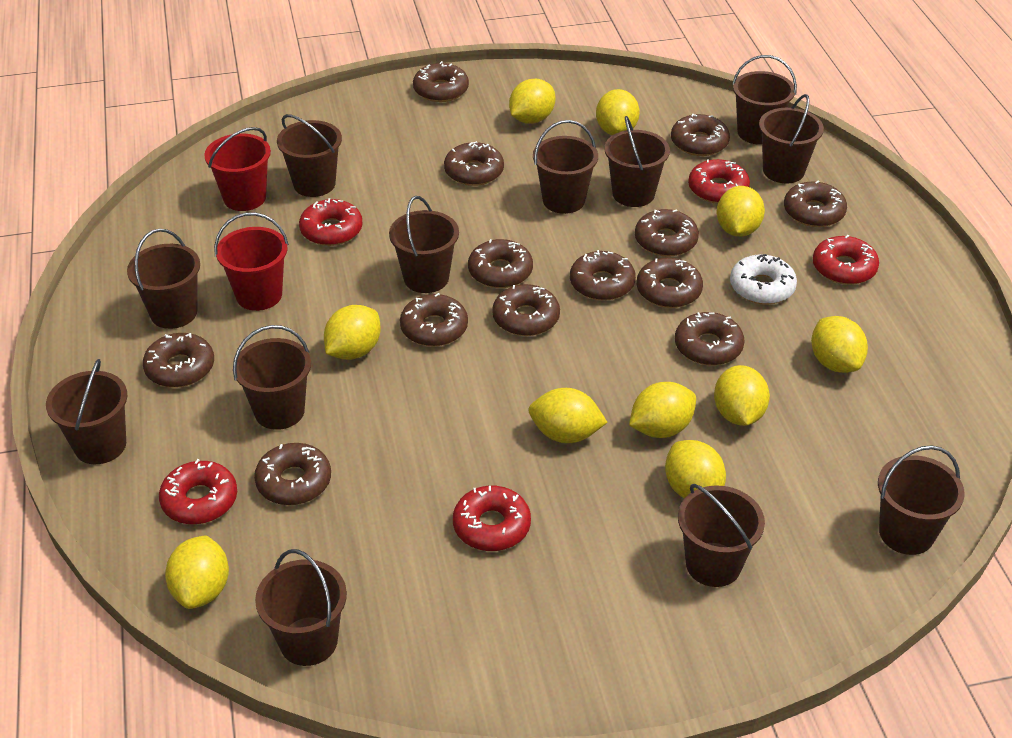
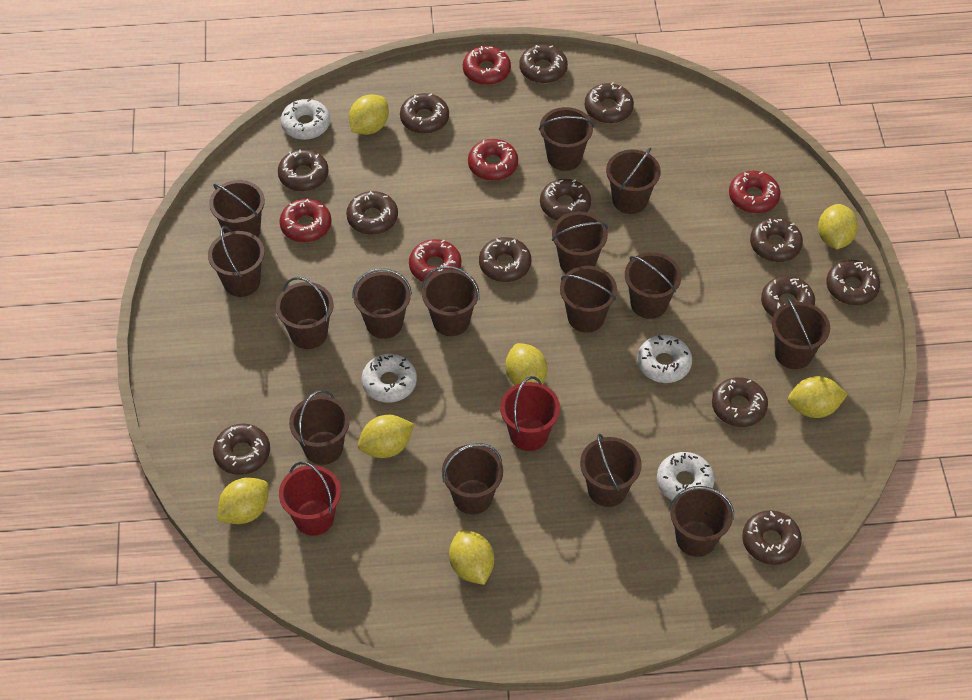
brown bucket: [46,359,127,464] [127,229,200,329] [233,325,311,430] [255,549,347,666] [277,114,342,197] [389,196,459,293] [533,120,598,214] [605,116,670,207] [678,484,765,587] [732,55,797,145] [759,94,824,183] [878,445,965,555] = 12 -> [208,226,265,297] [209,180,265,237] [276,277,334,349] [289,390,350,465] [352,268,412,339] [422,266,479,336] [442,443,503,514] [539,107,594,171] [552,212,608,274] [560,266,617,332] [580,434,642,507] [606,147,661,214] [625,252,681,319] [669,486,734,557] [772,298,830,369] = 15
white donut: [730,254,797,304] = 1 -> [281,99,330,140] [362,354,417,403] [637,335,692,383] [657,452,715,500] = 4
yellow lemon: [165,535,229,609] [324,305,381,360] [509,79,556,124] [529,388,608,443] [596,89,640,135] [629,382,696,438] [665,440,726,499] [714,365,770,426] [716,186,765,237] [811,316,868,373] = 10 -> [217,477,269,524] [349,94,389,135] [358,415,414,458] [449,530,494,585] [505,343,547,385] [788,376,848,418] [818,204,858,249] = 7

